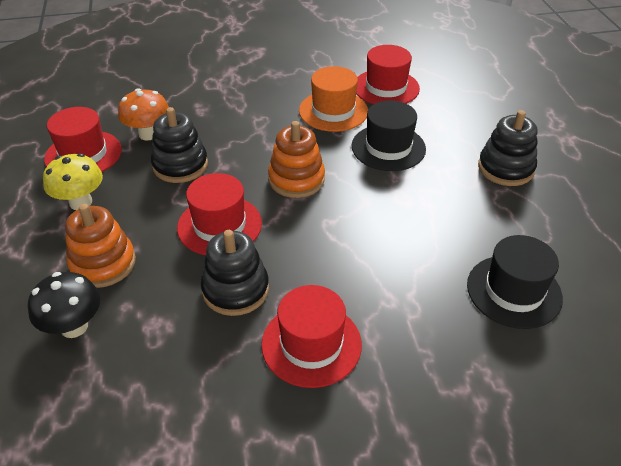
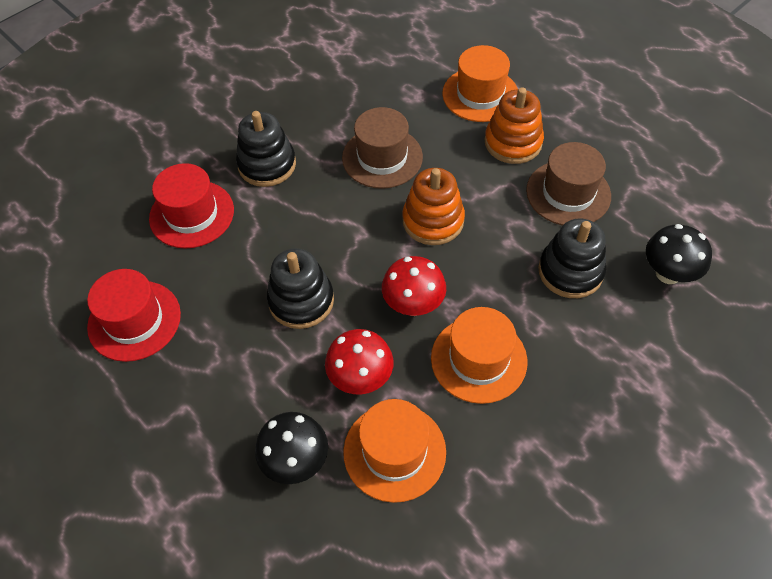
black hat: [352,100,426,171] [467,235,563,329] = 2 -> none = 0
black mushroom: [28,272,100,338] = 1 -> [255,412,328,484] [646,224,712,284] = 2
brown hat: none = 0 -> [342,107,423,189] [526,142,611,226] = 2
orange hat: [299,66,368,132] = 1 -> [343,399,446,503] [431,307,527,404] [442,45,518,122] = 3
orange mushroom: [118,88,169,141] = 1 -> none = 0
red hat: [44,107,122,172] [177,173,262,255] [261,285,362,388] [356,45,420,104] = 4 -> [87,269,181,362] [149,163,234,249] = 2
red mushroom: none = 0 -> [325,329,394,394] [382,256,446,316] = 2
yellow mushroom: [43,153,103,210] = 1 -> none = 0

